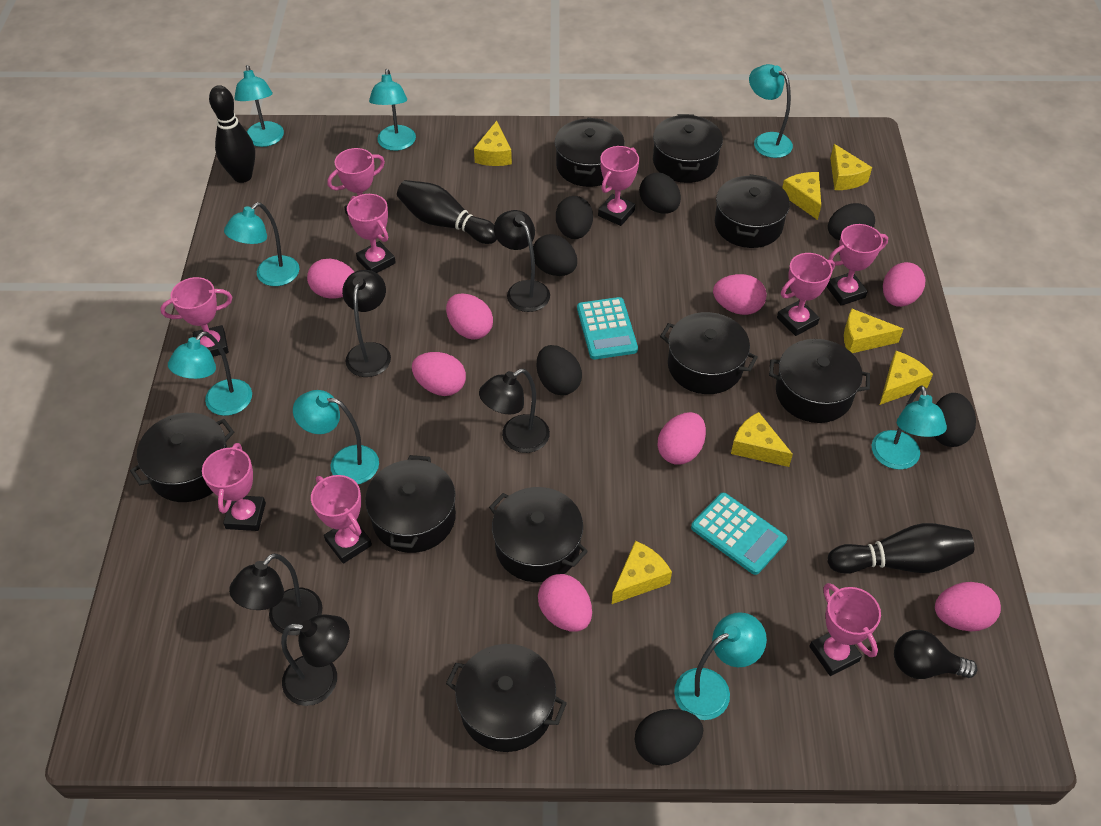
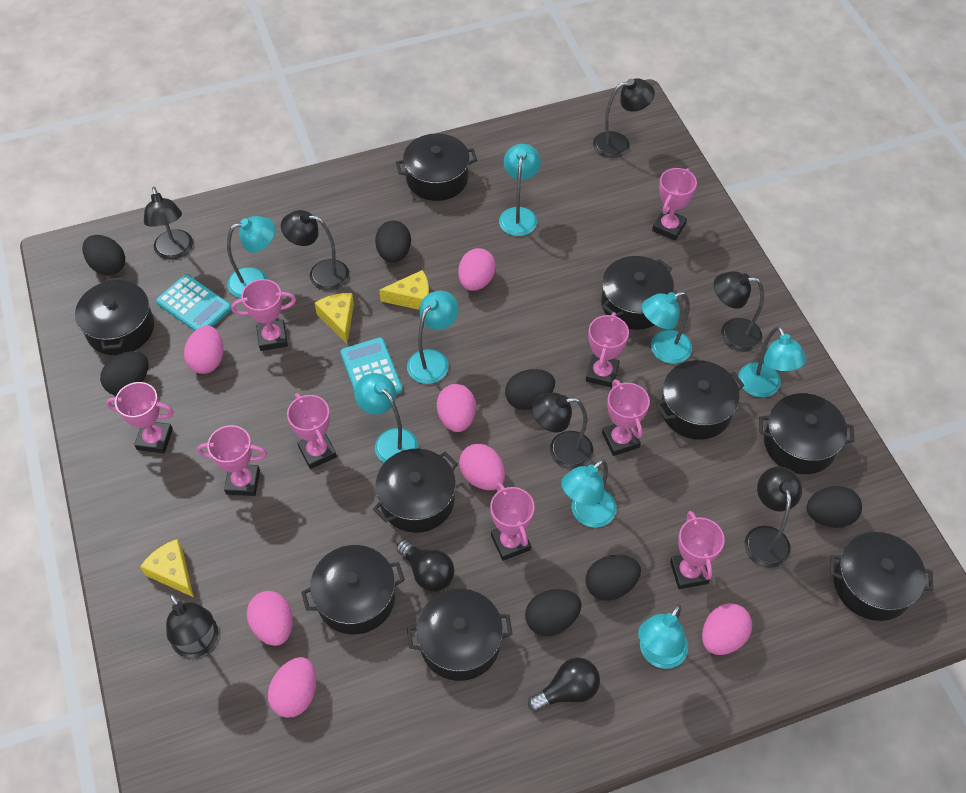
black bowling pin: [209,85,255,183] [397,180,497,244] [827,523,974,574] = 3 -> none = 0
black lamp: [229,553,322,635] [281,615,350,706] [342,270,391,377] [479,369,550,453] [494,210,550,312] = 5 -> [144,187,193,260] [166,593,218,658] [281,210,349,291] [532,393,593,469] [593,78,655,158] [714,271,764,351] [744,467,802,568] = 7
black light bulb: [894,630,977,679] = 1 -> [396,540,455,592] [528,657,600,712] = 2
pink egg: [307,259,354,299] [412,352,466,396] [446,293,493,340] [538,574,592,632] [658,412,706,465] [713,274,767,315] [883,262,925,307] [935,582,1001,631] = 8 -> [184,326,224,374] [247,591,293,646] [268,657,316,718] [437,384,476,432] [458,248,496,291] [459,444,505,490] [702,603,752,655] = 7
yellow cheese: [474,121,512,166] [612,541,672,604] [731,412,793,467] [782,172,821,220] [830,144,872,190] [844,309,904,353] [880,351,933,405] = 7 -> [140,539,194,597] [315,293,354,344] [379,270,429,310] = 3

